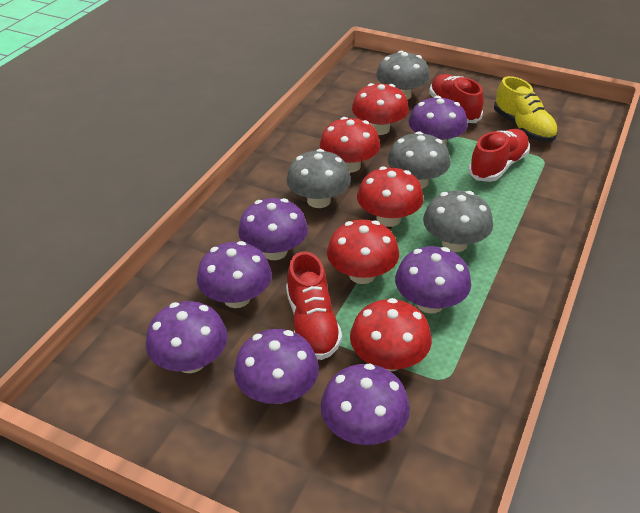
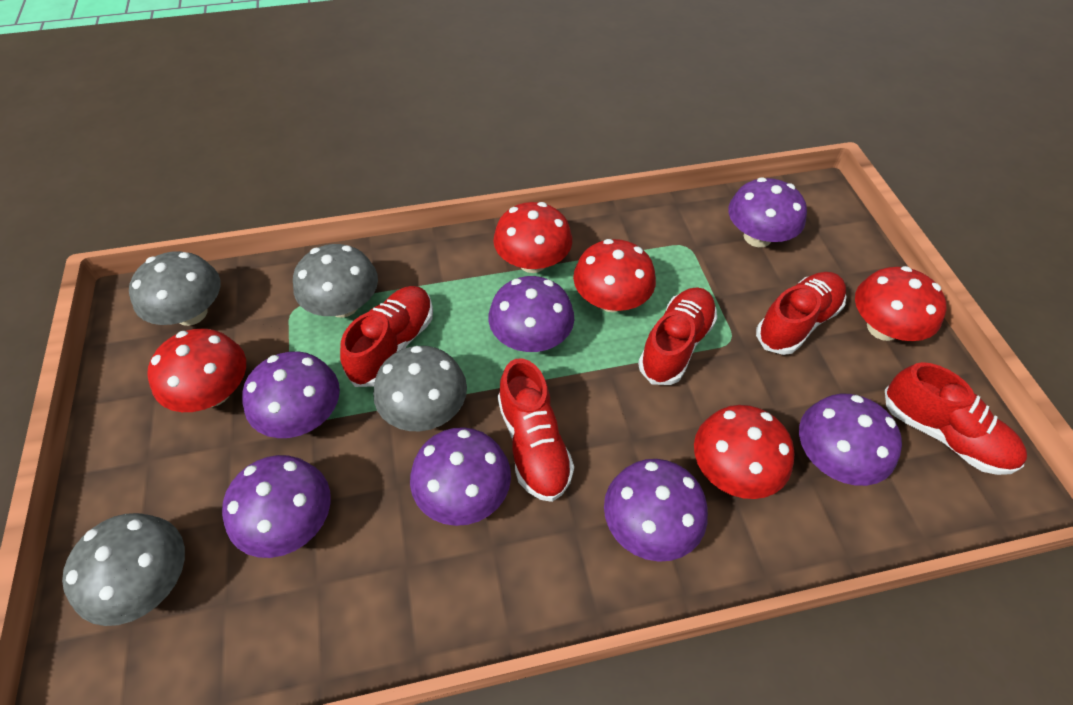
red shoe: [286,252,342,360] [429,74,484,123] [468,129,530,182] = 3 -> [340,286,433,387] [498,358,574,502] [638,287,717,385] [756,272,846,355] [885,362,1027,475] = 5
yellow shoe: [494,76,558,142] = 1 -> none = 0

